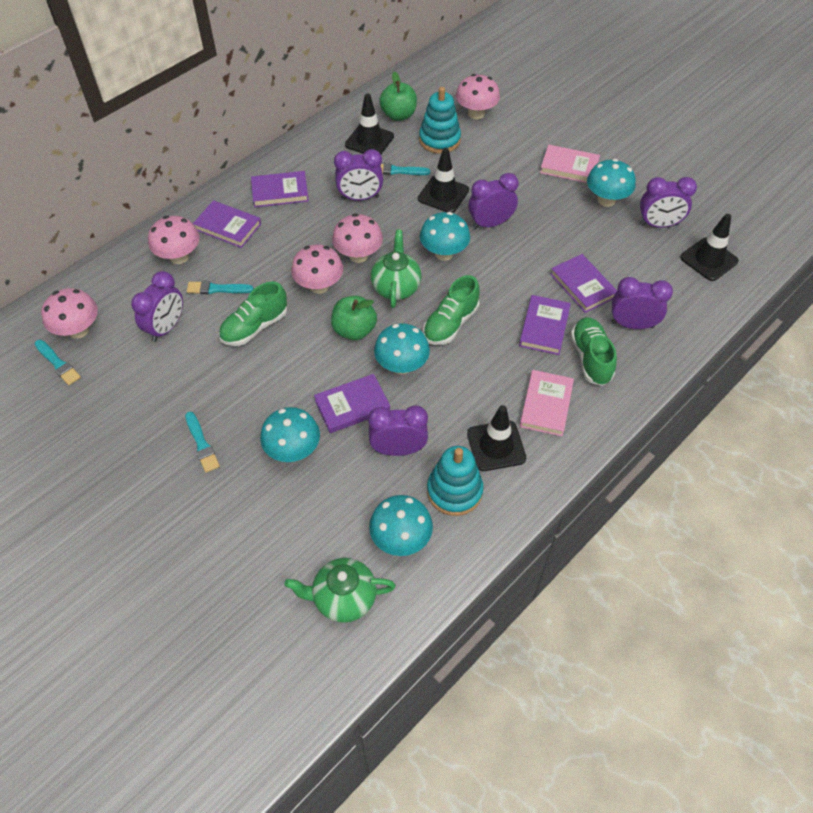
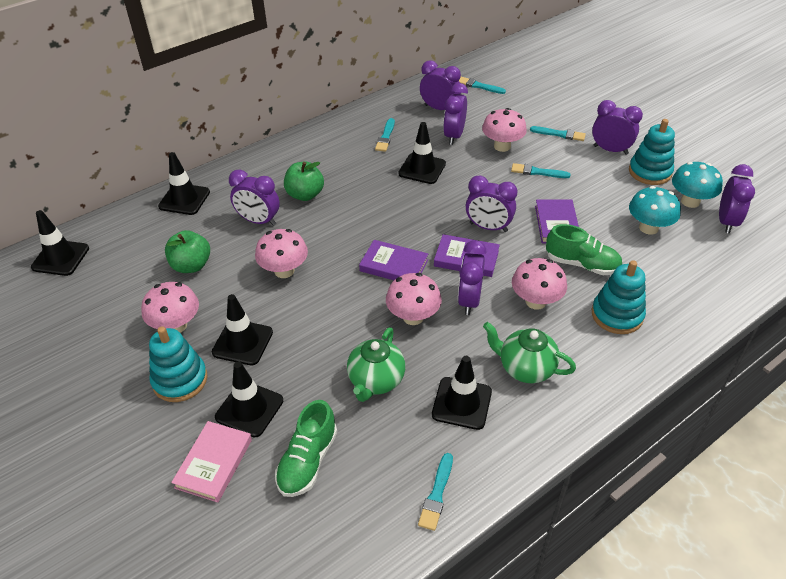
black traffic cone: [345,94,394,154] [418,148,469,213] [467,405,526,471] [680,214,739,281] = 4 -> [31,210,89,276] [158,152,210,215] [212,294,273,365] [215,362,283,438] [398,122,446,184] [432,356,492,430] = 6
green shoe: [219,281,287,346] [423,275,480,345] [570,317,617,386] = 3 -> [275,400,337,497] [546,224,622,275] = 2
pink book: [520,370,574,436] [540,145,600,183] = 2 -> [171,421,252,502] = 1
purple book: [193,200,261,248] [251,171,309,207] [314,374,390,433] [519,295,571,355] [550,254,617,313] = 5 -> [359,240,428,280] [434,234,500,277] [535,199,579,243] = 3
purple clock: [131,271,183,342] [334,149,383,200] [368,405,428,456] [468,173,518,229] [612,277,673,329] [640,177,697,228] = 6 -> [229,170,280,226] [420,61,461,110] [443,83,468,145] [458,240,487,315] [466,175,518,232] [592,100,643,155] [719,164,755,233] = 7
turquoise brush: [35,340,81,385] [185,412,220,473] [187,281,254,294] [381,163,430,175] = 4 -> [375,118,395,152] [418,453,453,531] [459,77,506,94] [511,163,570,178] [530,126,586,141] = 5
turquoise mushroom: [260,407,320,462] [369,495,433,556] [374,323,430,375] [420,212,470,261] [587,159,636,207] = 5 -> [629,186,681,235] [672,162,723,208] = 2
turquoise stacking toy: [419,87,461,154] [427,446,484,516] = 2 -> [149,326,208,402] [592,260,646,334] [629,119,675,185] = 3

